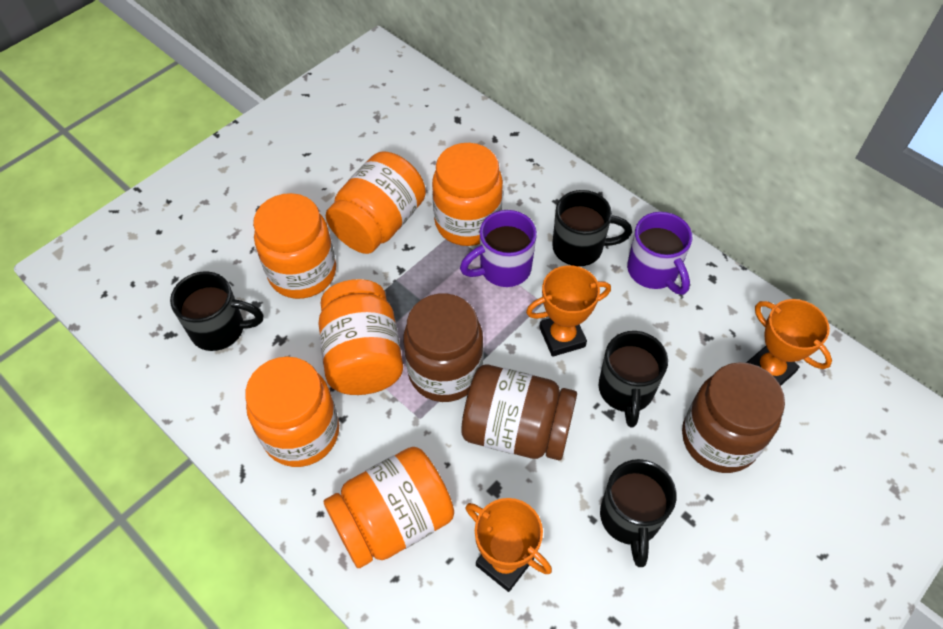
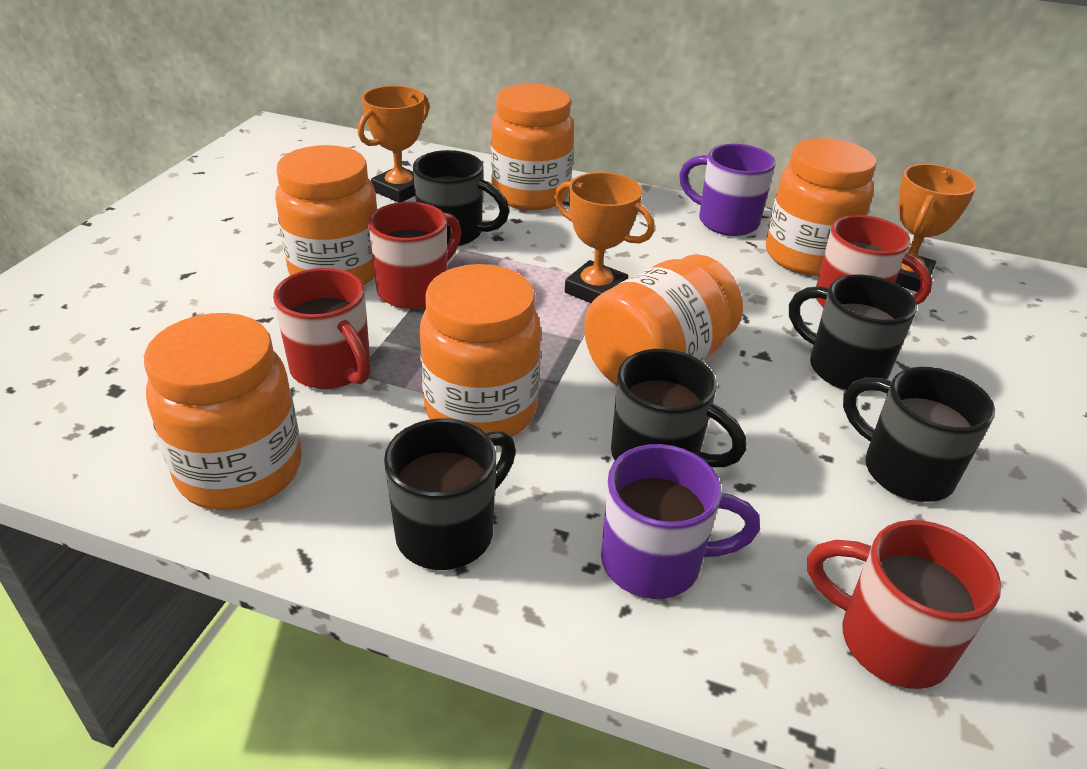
black mug: [170,271,263,351] [552,190,632,266] [599,331,668,428] [600,459,677,567] = 4 -> [384,418,516,570] [413,150,510,246] [611,349,747,467] [789,275,917,391] [843,367,995,502] = 5
brown jar: [404,293,483,402] [462,365,577,460] [682,362,785,473] = 3 -> none = 0
red mug: none = 0 -> [273,268,371,389] [368,202,461,309] [807,520,1001,689] [816,215,932,308] = 4

